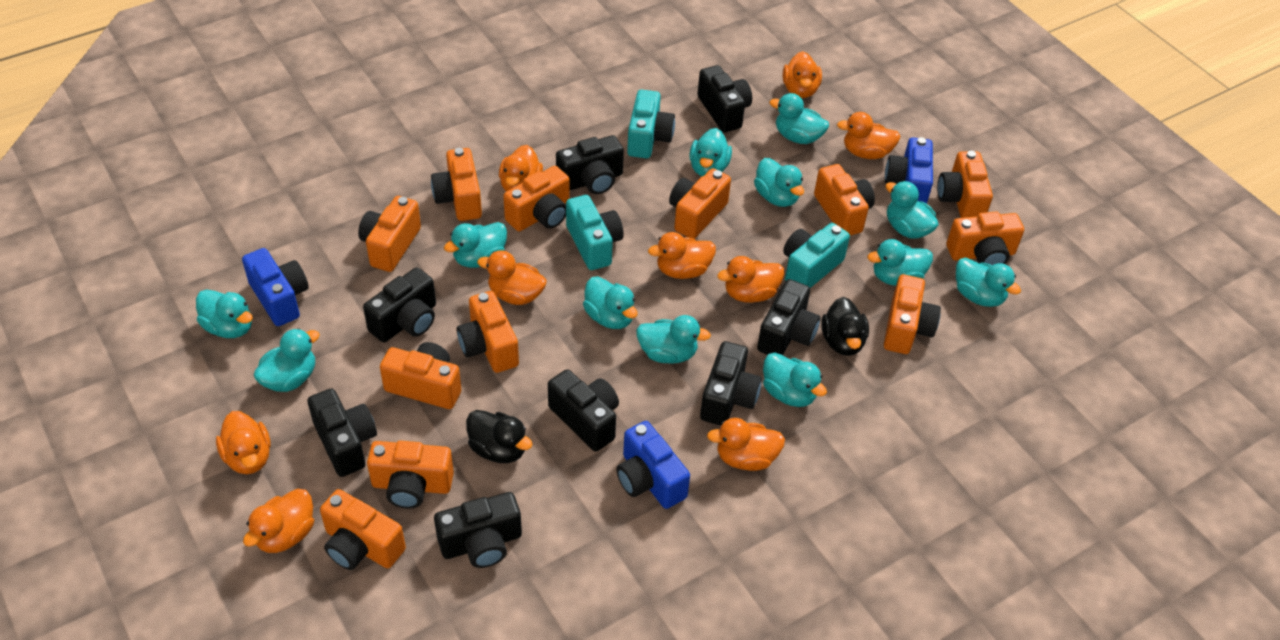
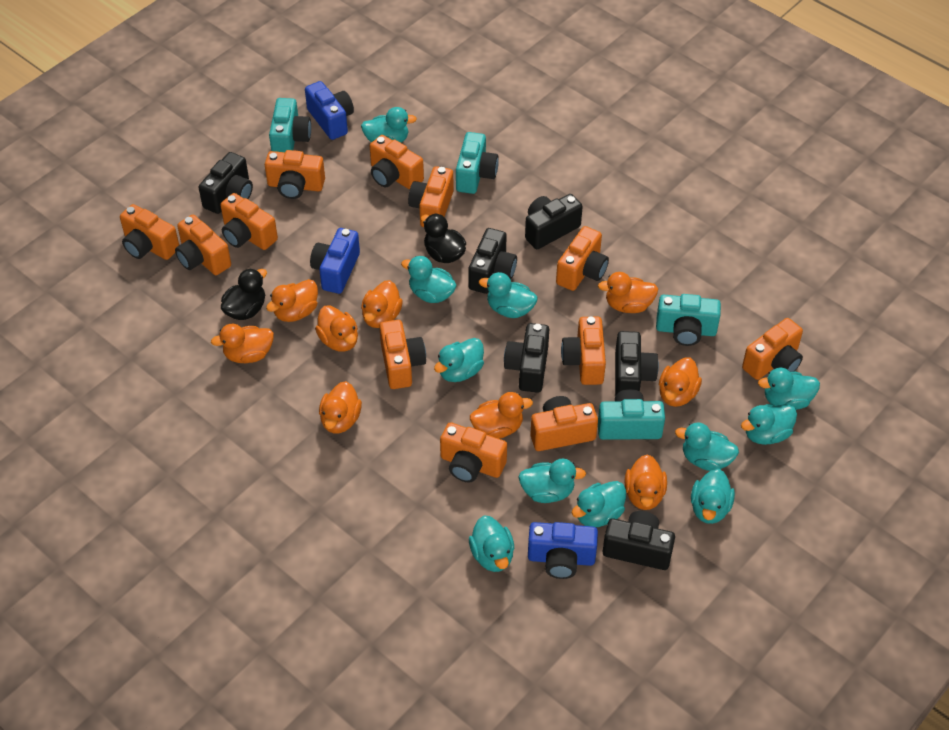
black camera: [307,389,377,477] [363,267,436,342] [434,492,522,568] [548,369,619,452] [556,135,624,194] [698,65,752,132] [700,341,762,426] [757,279,820,355] = 8 -> [198,152,253,214] [468,228,517,294] [504,323,549,393] [525,194,583,249] [603,511,675,570] [615,331,659,396] = 6
turquoise camera: [566,195,624,270] [627,90,675,158] [783,223,850,288] = 3 -> [269,98,311,152] [456,132,499,194] [598,389,665,440] [656,294,721,346] = 4
turquoise duck: [196,289,253,338] [253,328,320,392] [444,222,507,268] [583,276,638,329] [636,315,711,364] [689,128,732,176] [754,158,804,207] [763,353,827,407] [769,93,829,144] [868,239,933,286] [885,181,939,239] [956,258,1021,307] = 12 -> [361,107,417,143] [401,256,457,303] [434,338,484,382] [469,516,514,572] [479,272,537,318] [519,459,586,503] [572,481,626,527] [675,423,739,471] [691,469,735,524] [741,404,797,445] [758,368,820,410] = 11

